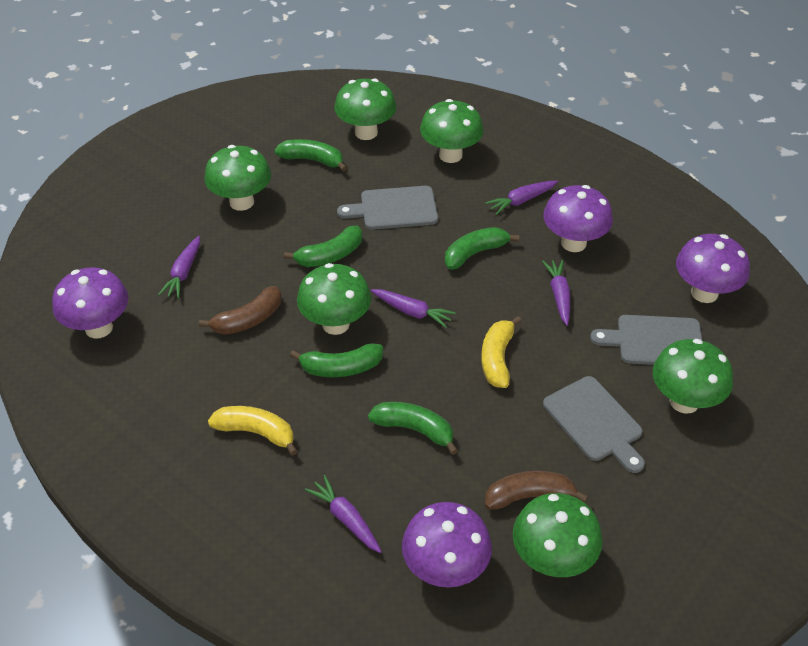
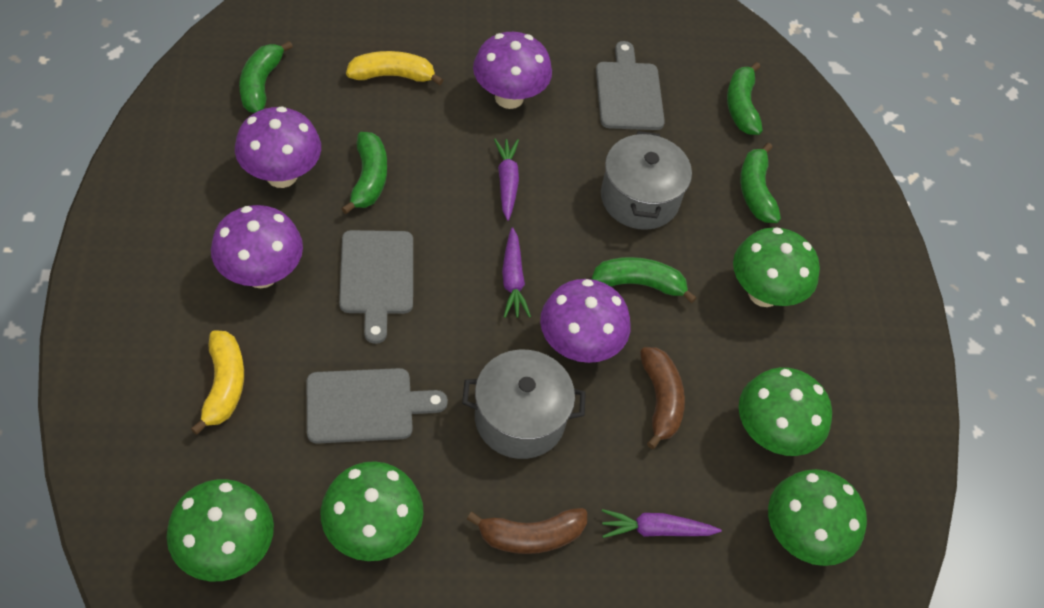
green mushroom: [204,145,271,211] [297,263,371,335] [334,78,396,140] [420,99,484,163] [513,493,603,577] [653,339,733,414] = 6 -> [167,479,274,582] [321,461,424,561] [733,227,820,307] [739,367,832,456] [768,469,867,566] = 5
grey pot: none = 0 -> [462,350,586,459] [601,131,692,230] = 2
purple carrot: [158,236,200,299] [305,475,382,553] [371,289,456,328] [485,181,558,215] [542,259,570,326] = 5 -> [494,139,519,221] [502,227,531,318] [602,509,722,538] = 3

